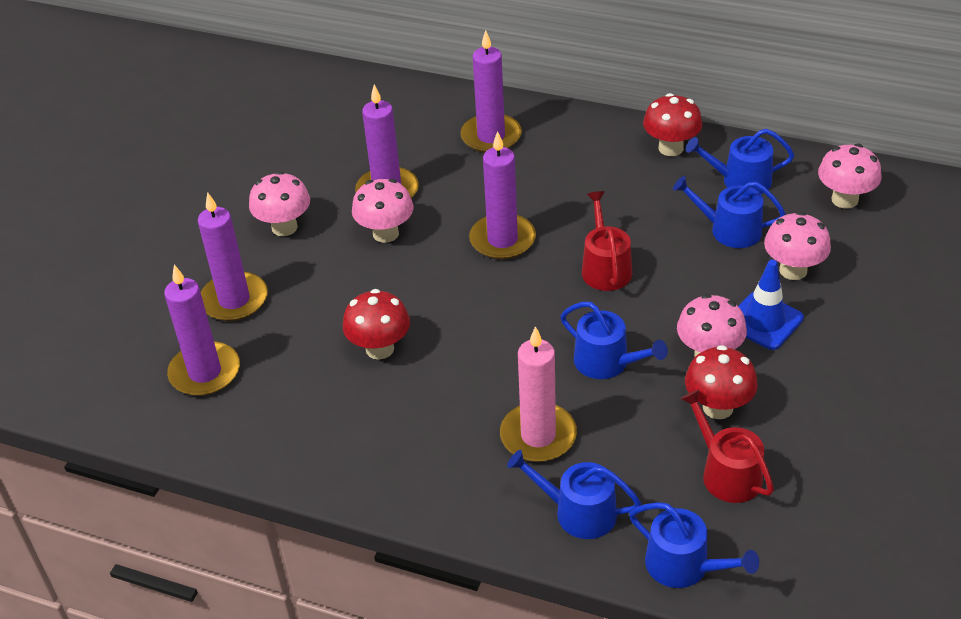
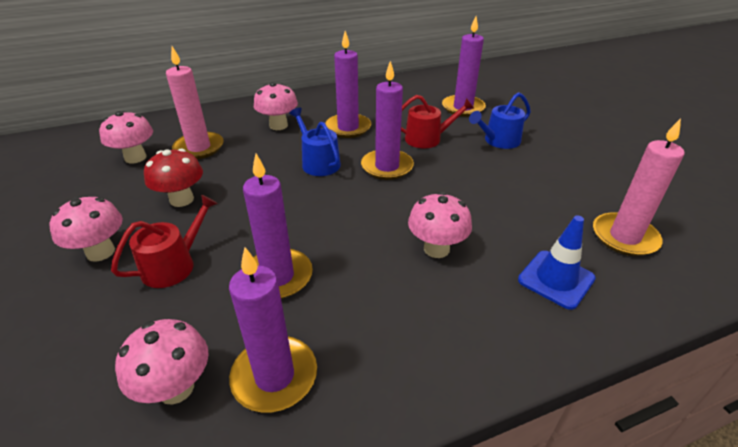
blue watering can: [507,450,641,539] [560,302,668,379] [629,502,759,588] [673,176,786,248] [686,129,794,194] = 5 -> [289,108,341,176] [469,92,531,149] = 2
pink candle: [500,326,577,462] = 1 -> [166,46,224,159] [593,118,685,256] = 2
red mushroom: [343,289,410,359] [643,93,702,156] [685,345,758,419] = 3 -> [144,149,203,207] = 1

